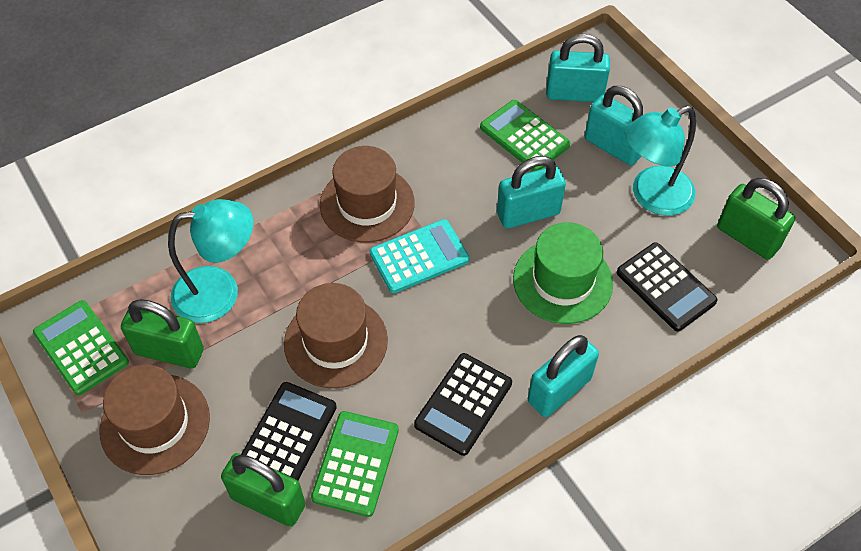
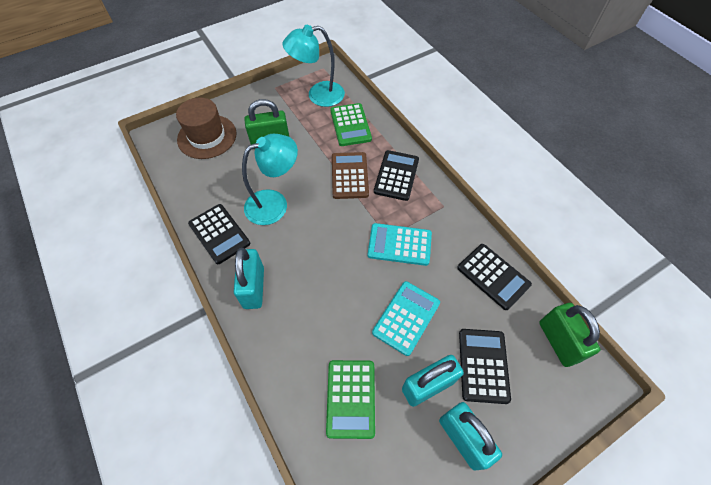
black calculator: [241,382,337,481] [414,353,512,456] [616,242,718,331] = 3 -> [188,204,250,264] [374,150,419,201] [457,244,532,310] [459,329,511,404] = 4
brown calculator: none = 0 -> [332,152,369,199] = 1
brown hat: [99,365,210,475] [284,283,388,388] [320,146,415,242] = 3 -> [176,98,237,159] = 1
green calculator: [33,300,129,396] [311,411,399,517] [480,100,570,171] = 3 -> [326,360,375,439] [330,103,372,146] = 2
green hat: [513,222,613,324] = 1 -> none = 0
green padlock: [121,299,204,368] [221,453,306,527] [717,178,795,259] = 3 -> [244,99,289,145] [539,303,600,367] = 2
turquoise calculator: [370,219,470,293] = 1 -> [368,223,432,266] [372,281,440,356] = 2
turquoise padlock: [497,156,566,229] [528,335,599,417] [546,34,610,102] [585,86,643,166] = 4 -> [234,248,264,309] [402,355,464,407] [439,402,502,470] = 3

